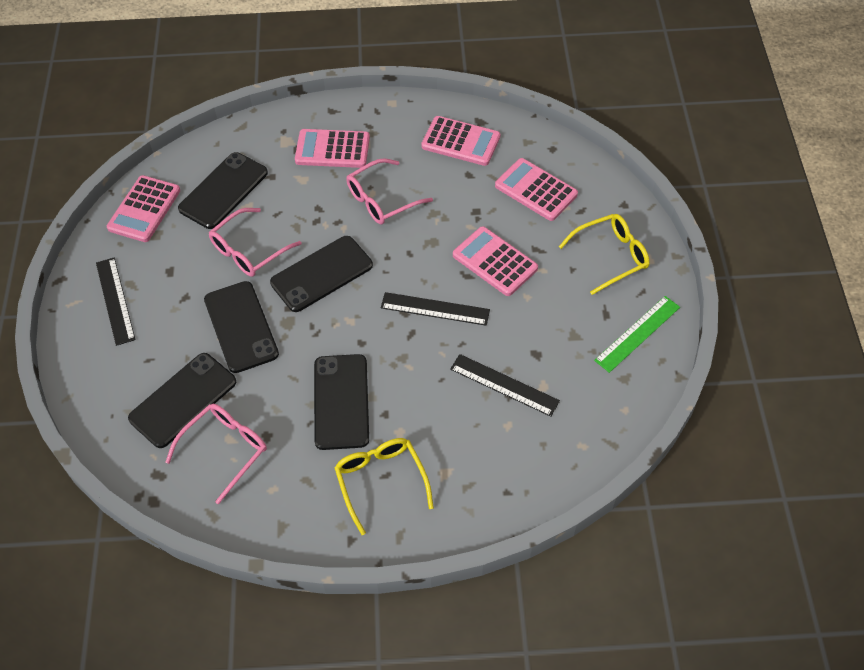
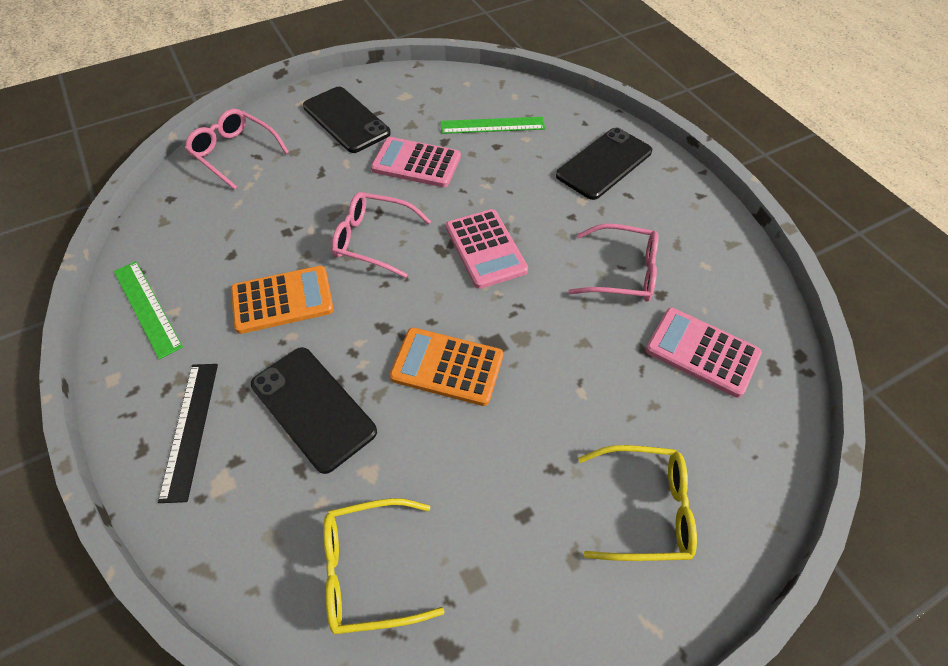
black phone: [128,353,236,448] [178,152,268,229] [204,281,279,373] [270,236,373,312] [314,354,369,450] = 5 -> [251,347,377,474] [303,87,391,153] [556,128,652,200] = 3
black ruler: [96,258,136,346] [381,292,490,326] [450,354,560,417] = 3 -> [158,364,218,503] = 1
green ruler: [594,296,680,373] = 1 -> [114,261,183,360] [440,117,545,134] = 2
orange calculator: none = 0 -> [231,266,334,334] [390,328,503,406] = 2
pink calculator: [107,175,180,242] [295,129,370,168] [421,116,500,166] [453,226,538,296] [495,158,578,221] = 5 -> [371,137,461,187] [446,209,528,289] [645,308,762,398] = 3

